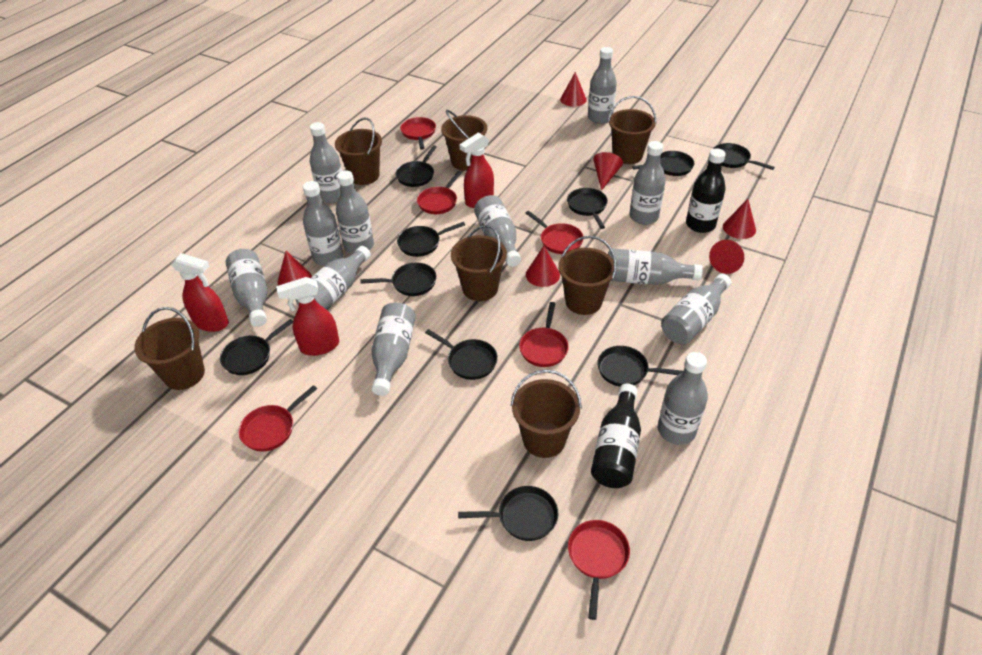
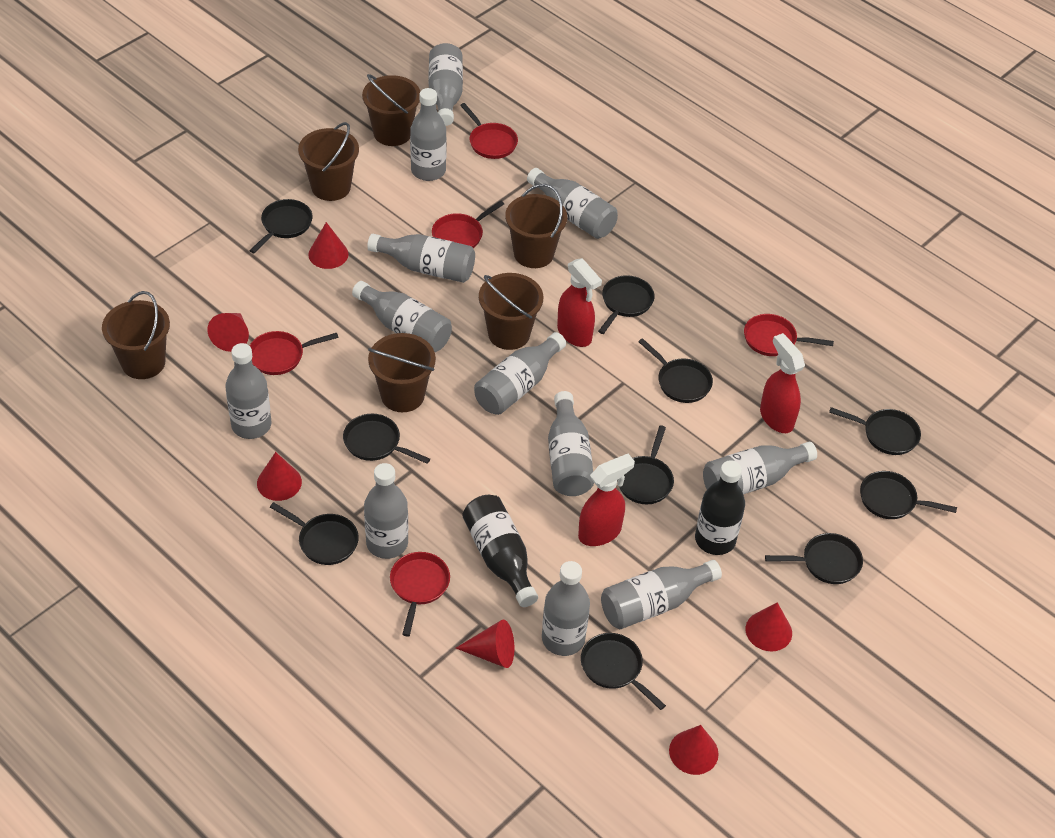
brown bucket: [134,307,205,390] [335,117,382,185] [441,110,487,171] [451,225,507,301] [511,370,582,458] [558,236,616,315] [608,96,656,164] = 7 -> [102,291,170,379] [298,122,359,201] [362,74,420,146] [368,333,436,412] [479,273,543,350] [505,184,567,268] = 6
red pan: [239,385,317,452] [400,117,436,150] [417,171,462,214] [519,302,569,367] [526,211,583,254] [568,520,630,620] = 6 -> [250,331,339,375] [390,552,450,637] [432,200,504,248] [460,103,518,159] [744,314,834,356] = 5

